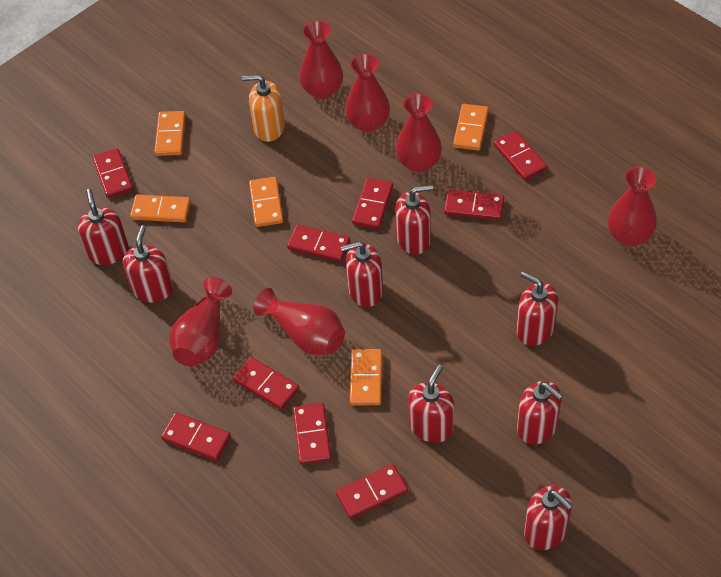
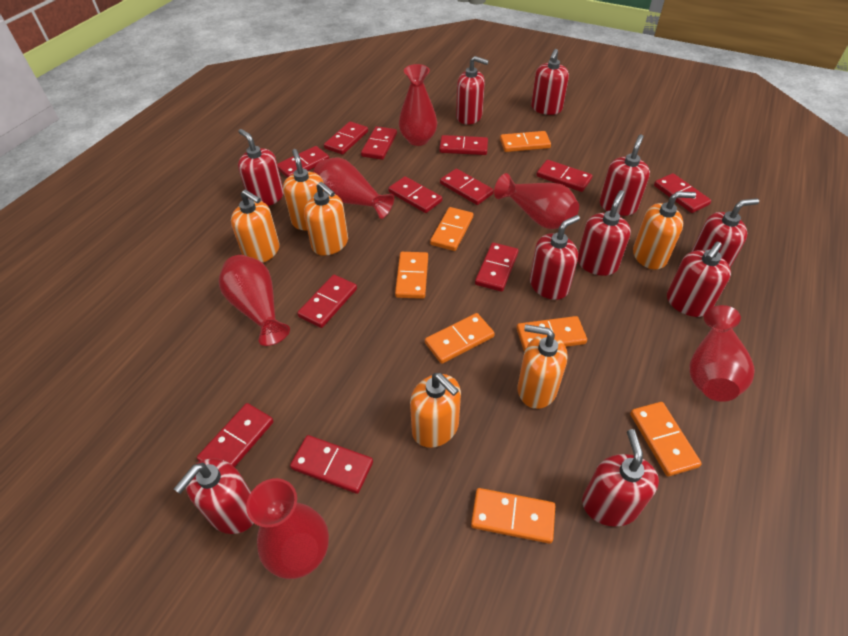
orange domino: [130,195,191,222] [154,111,186,156] [249,177,283,227] [350,349,382,405] [453,104,489,151] = 5 -> [395,252,428,299] [425,313,495,364] [430,207,473,251] [471,488,555,544] [500,131,551,152] [517,316,587,352] [630,402,702,477] = 7
orange soap dispenser: [242,74,285,142] = 1 -> [231,189,280,263] [283,149,324,230] [304,182,348,256] [410,373,461,448] [518,324,568,409] [633,191,696,270] = 6
red domino: [93,148,133,198] [161,412,231,461] [233,357,299,410] [287,224,350,262] [293,403,331,465] [336,464,408,519] [352,178,393,229] [444,189,504,220] [494,131,547,180] = 9 -> [197,403,274,467] [277,146,329,178] [290,435,373,494] [297,275,357,328] [324,121,368,155] [361,126,397,160] [388,176,442,213] [439,135,488,155] [440,169,494,205] [475,243,518,292] [536,160,592,192] [654,173,711,213] = 12
red soap dispenser: [78,189,129,265] [123,225,173,302] [341,241,383,307] [395,185,433,255] [408,365,454,443] [516,271,558,346] [517,381,563,445] [524,486,573,550] = 8 -> [174,458,254,534] [238,129,284,206] [456,56,489,125] [530,215,580,300] [531,49,569,115] [578,190,631,276] [582,429,659,527] [600,134,650,216] [667,242,731,317] [691,198,759,268] = 10

